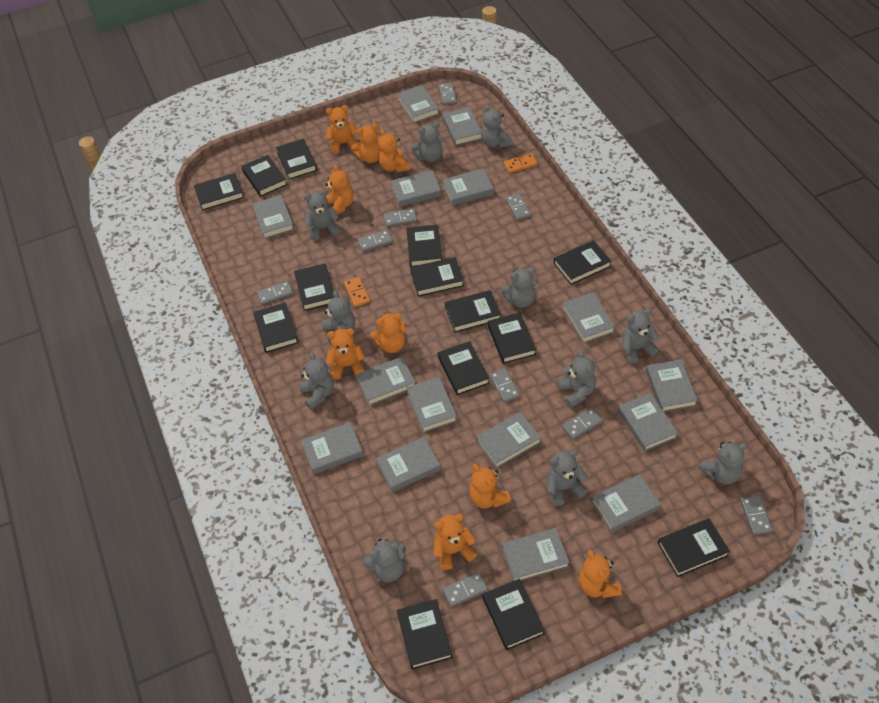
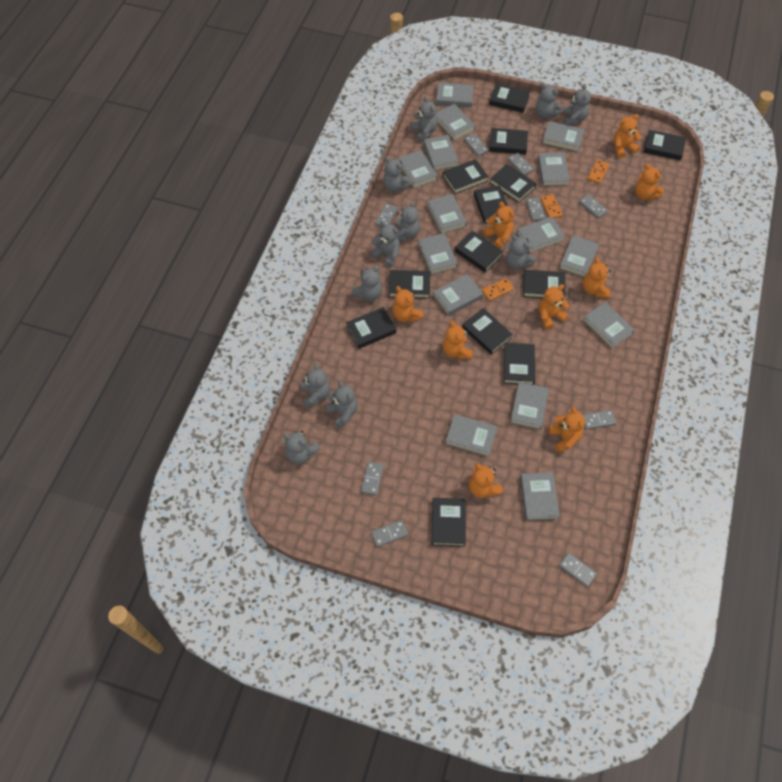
black book: [194,173,244,210] [241,155,287,197] [253,303,298,353] [276,139,317,179] [294,264,334,311] [397,599,452,670] [407,225,442,267] [410,257,464,297] [438,341,489,395] [445,290,501,332] [482,579,545,650] [488,313,536,364] [554,240,611,285] [658,518,730,577] = 14 -> [346,307,396,349] [389,270,430,299] [432,498,466,547] [443,159,488,194] [454,231,503,273] [462,308,513,355] [474,185,508,224] [489,83,530,113] [489,128,528,155] [490,164,536,203] [504,343,535,385] [523,270,566,298] [644,130,686,160] = 13
orange domino: [344,277,370,307] [504,153,537,173] = 2 -> [482,278,514,301] [541,194,563,218] [588,160,610,184] = 3

